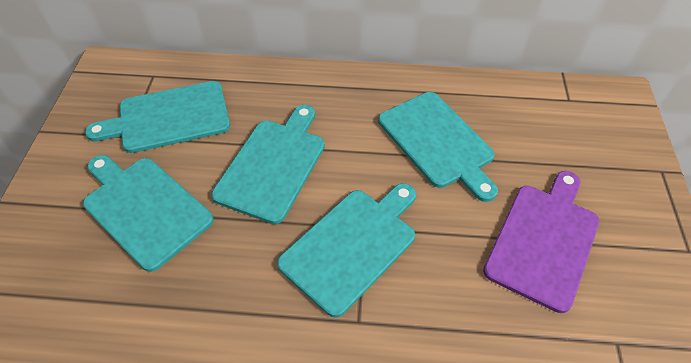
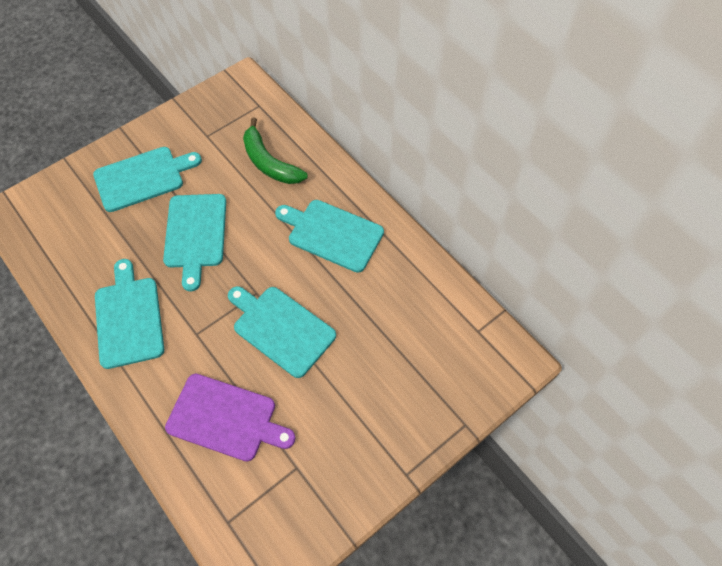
green banana: none = 0 -> [243,118,308,184] = 1

